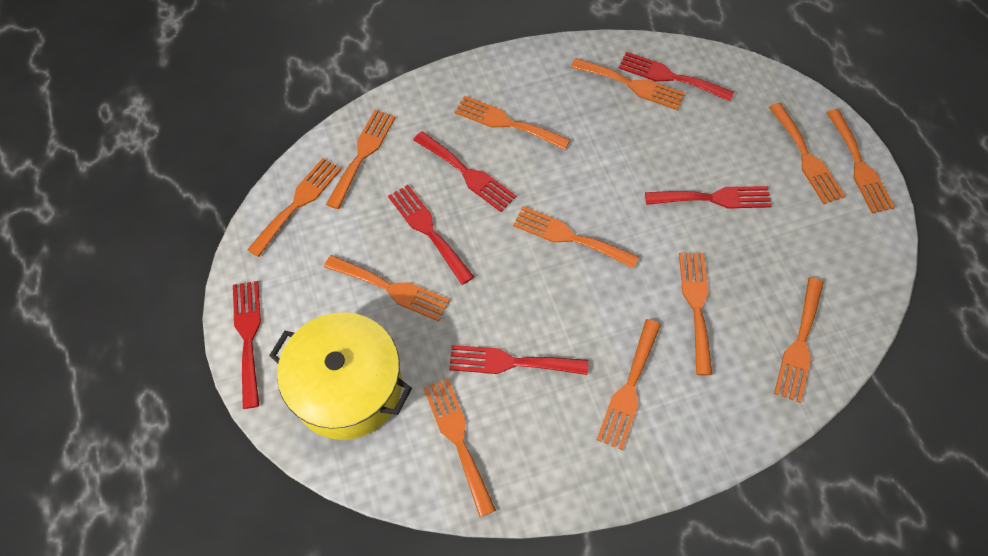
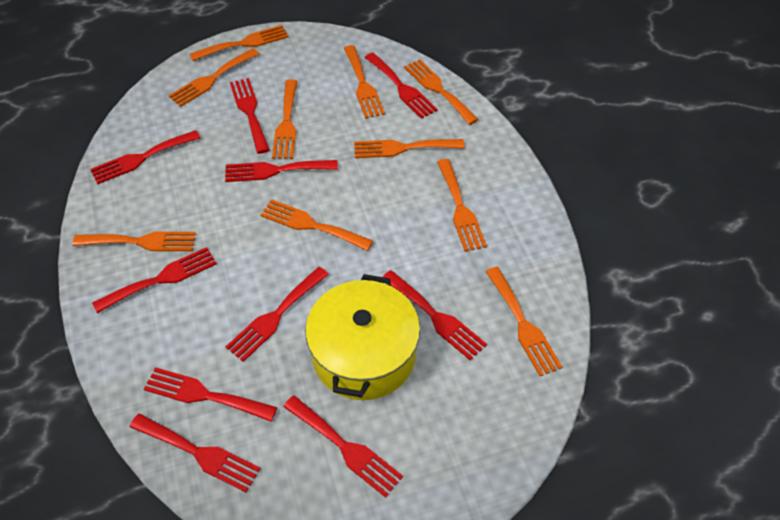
orange fork: [247,158,342,257] [324,255,450,321] [326,110,396,209] [423,378,496,517] [455,96,570,150] [513,206,639,269] [571,58,685,110] [597,319,661,450] [679,253,712,375] [769,103,845,204] [774,277,824,403] [826,109,895,213] = 12 -> [72,232,196,251] [168,48,259,107] [190,25,288,61] [260,199,373,251] [272,79,297,159] [344,45,385,119] [354,139,465,158] [404,59,479,125] [437,159,487,252] [485,267,562,376] = 10
red fork: [233,281,261,409] [388,185,474,285] [413,131,516,212] [449,345,588,375] [619,52,734,101] [645,186,772,209] = 6 -> [90,130,200,184] [92,247,217,313] [130,414,261,492] [144,367,277,422] [225,160,338,182] [226,267,329,362] [230,78,270,154] [283,396,403,498] [365,53,438,119] [383,270,487,360] = 10

